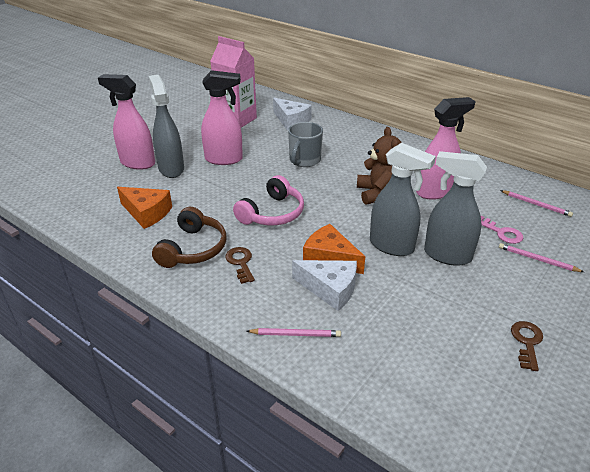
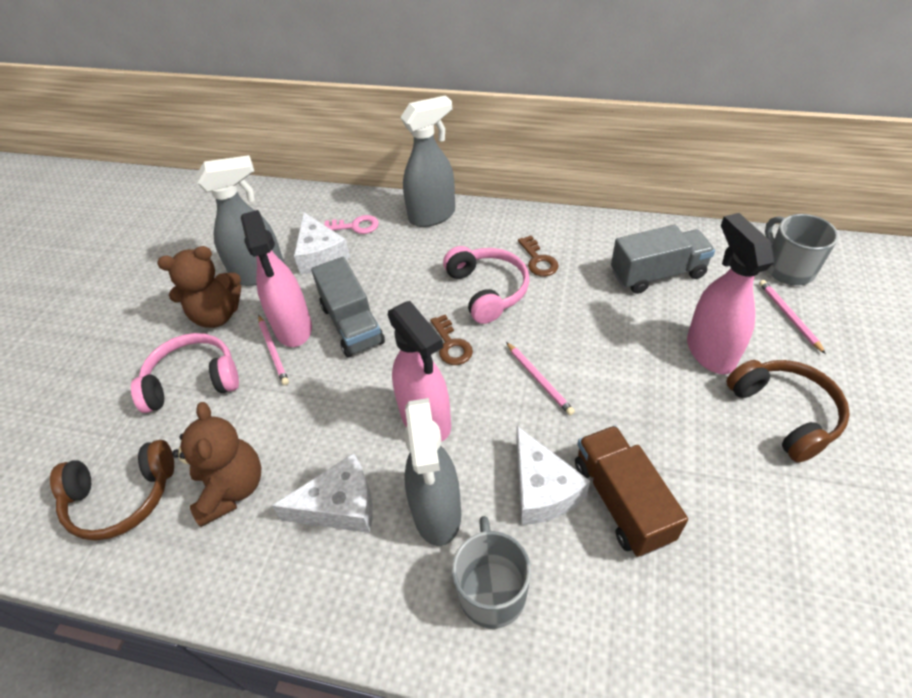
brown headphones: [152,207,226,268] = 1 -> [50,440,174,541] [726,360,850,463] = 2
brown teddy bear: [357,127,402,205] = 1 -> [157,246,241,328] [172,402,262,527] = 2
brown truck: none = 0 -> [575,426,688,557] = 1
grey mug: [288,122,323,167] = 1 -> [452,516,531,629] [765,214,838,285] = 2
grey truck: none = 0 -> [311,257,385,357] [611,225,715,294] = 2
orange cheese: [117,187,172,229] [303,224,365,274] = 2 -> none = 0
pink carton: [210,36,257,128] = 1 -> none = 0
pink headphones: [233,175,304,225] = 1 -> [131,333,239,413] [443,246,529,324] = 2
white cheese: [273,98,312,130] [292,260,357,311] = 2 -> [272,453,373,533] [294,212,350,274] [516,426,590,525] = 3

